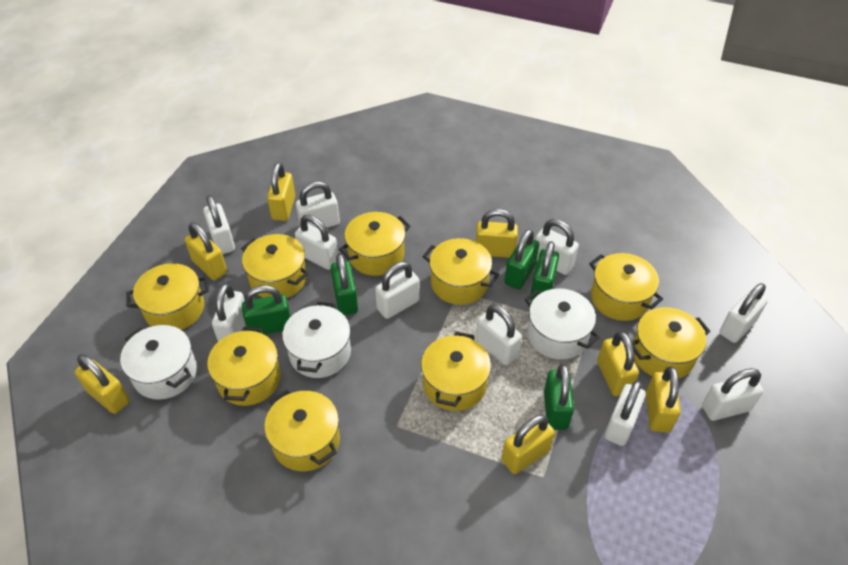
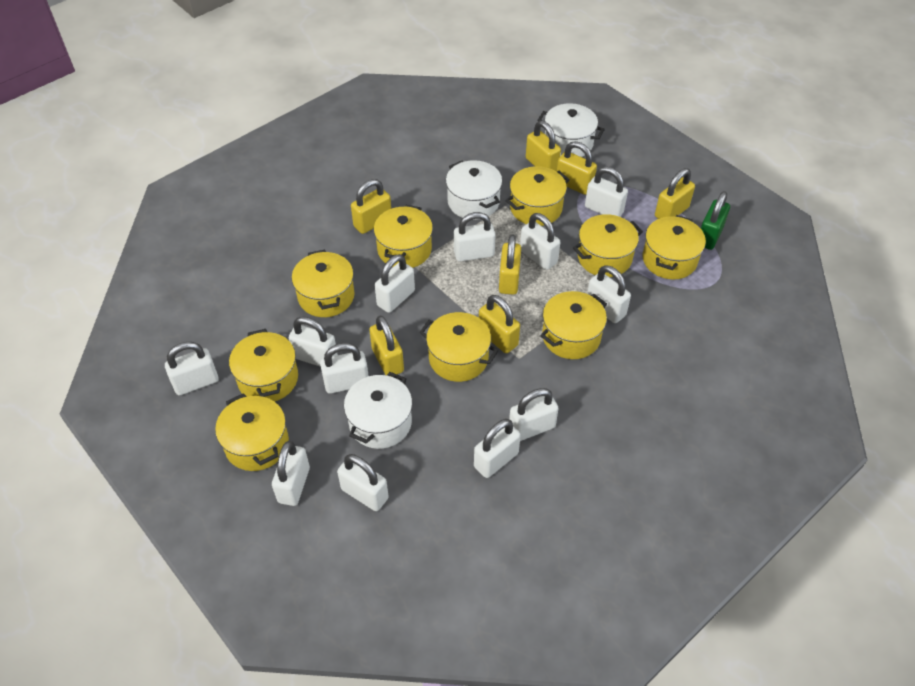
green padlock: [242,285,291,334] [331,253,358,315] [505,229,540,289] [530,241,559,300] [544,364,574,430] = 5 -> [701,191,730,250] = 1
white padlock: [203,195,235,254] [212,283,245,342] [295,215,338,270] [296,181,340,228] [375,262,420,319] [476,305,522,365] [535,219,579,275] [605,380,646,446] [702,368,763,421] [719,283,768,343] = 10 -> [165,342,219,395] [272,441,310,506] [289,317,338,367] [320,343,369,394] [337,454,389,511] [375,254,415,313] [454,212,496,262] [474,419,521,478] [509,388,559,441] [520,213,560,270] [585,167,628,217] [587,265,631,323] = 12

